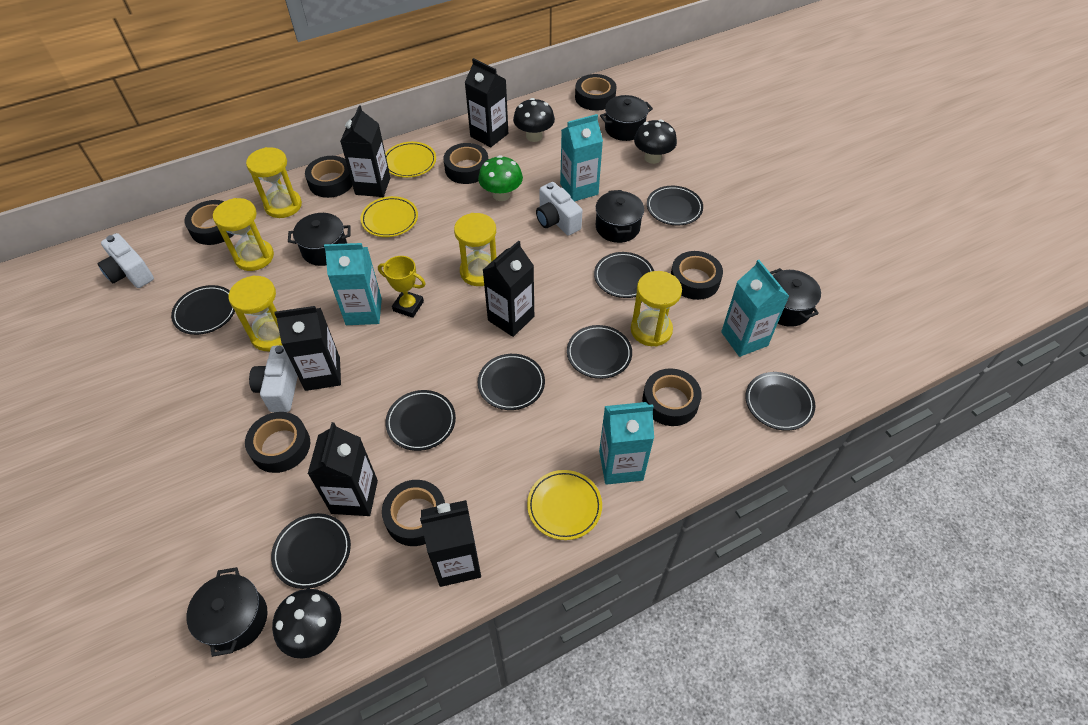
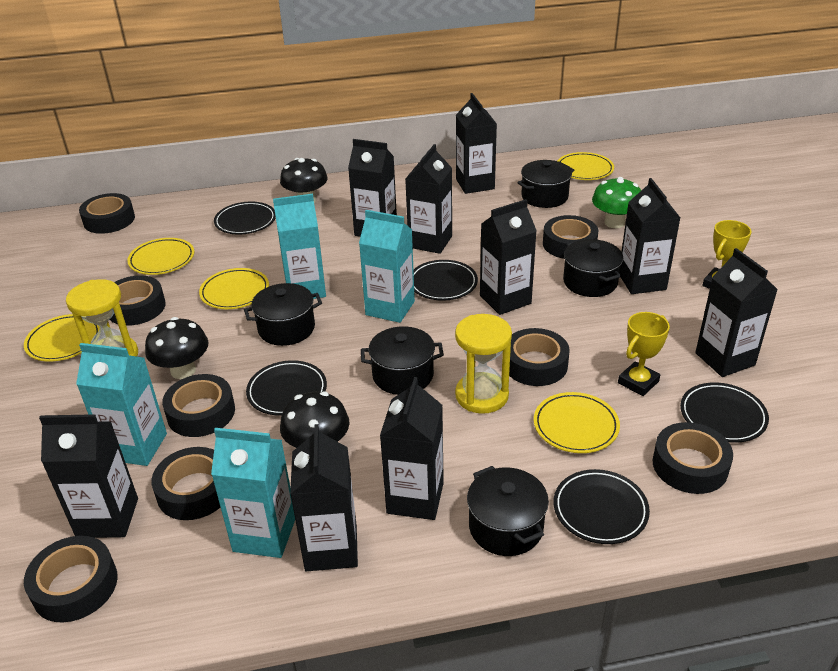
black carton: [274,306,341,391] [308,422,378,516] [340,105,390,197] [420,500,481,587] [465,58,508,147] [483,240,534,337] = 6 -> [39,414,138,538] [290,424,358,571] [348,139,397,237] [380,377,444,520] [405,144,452,254] [456,93,497,194] [480,199,537,315] [620,178,680,294] [695,248,778,377] = 9
black plate: [171,285,235,335] [271,513,351,589] [385,390,456,451] [478,354,545,410] [567,325,632,379] [594,252,654,298] [647,186,703,226] [745,372,816,431] = 8 -> [214,202,276,234] [246,360,327,416] [413,260,478,301] [554,469,650,544] [680,383,769,443] = 5
white camera: [98,233,154,288] [249,346,298,412] [536,182,583,236] = 3 -> none = 0
yellow hourglass: [213,198,274,271] [229,275,283,351] [246,147,302,218] [454,213,497,286] [631,271,682,347] = 5 -> [66,279,138,357] [455,314,512,414] = 2
yellow plate: [360,196,418,237] [385,142,436,178] [527,470,602,540] = 3 -> [24,314,100,362] [127,238,194,275] [199,268,269,309] [534,392,620,453] [558,152,614,180] = 5
yellow trophy: [378,256,426,318] = 1 -> [618,312,670,396] [702,220,751,289] = 2

